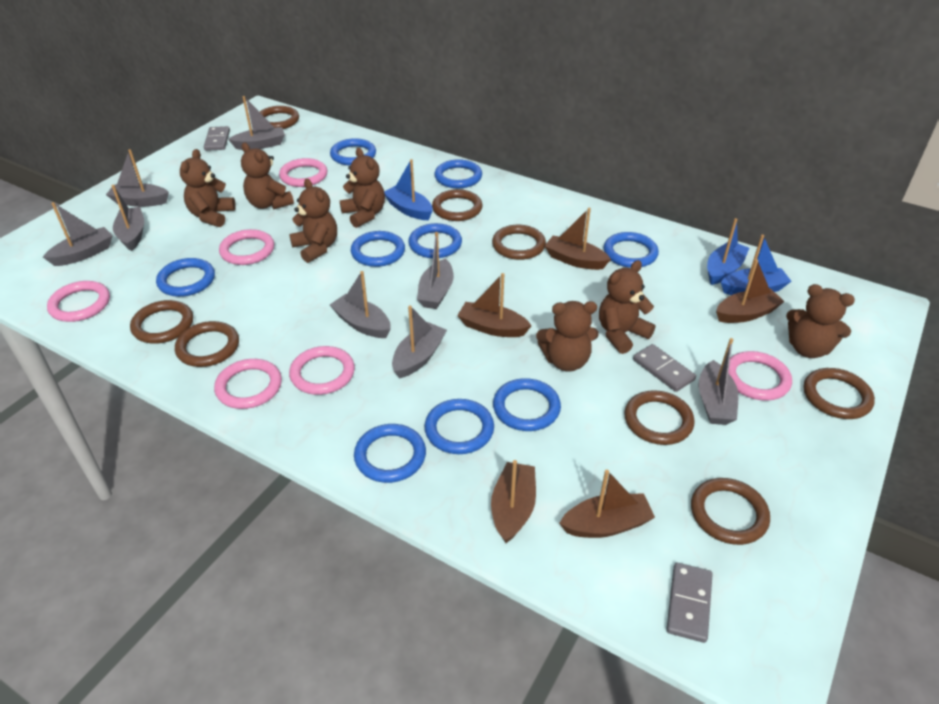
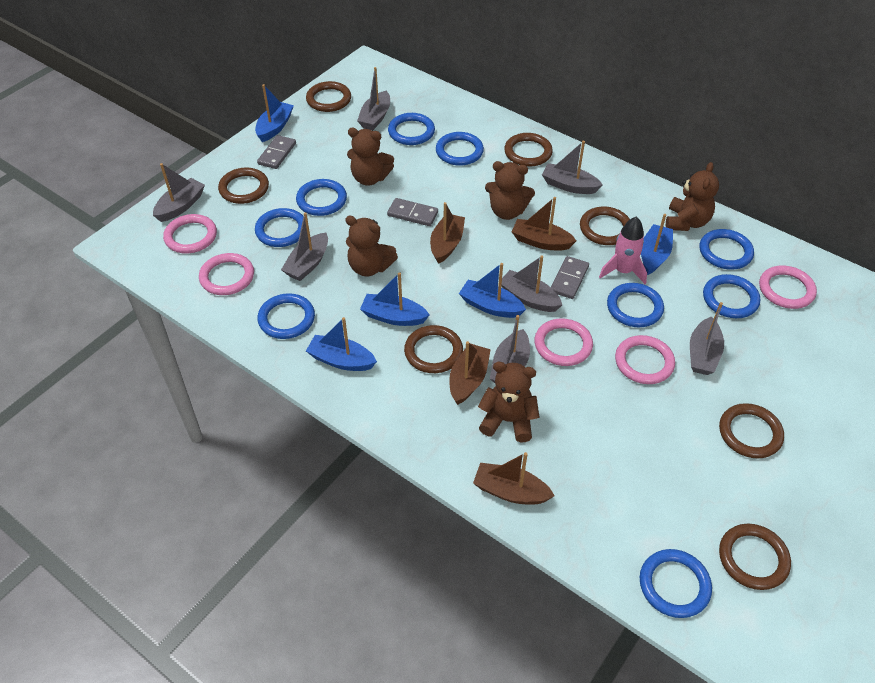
blue boat: [384,159,433,220] [707,218,749,285] [721,235,791,295] = 3 -> [255,84,294,142] [306,317,377,371] [360,272,429,326] [459,263,526,318] [641,214,673,275] = 5
brown boat: [457,273,532,337] [491,460,536,543] [545,208,611,270] [559,470,655,538] [716,259,785,323] = 5 -> [430,202,465,264] [449,341,491,405] [473,452,555,505] [512,197,576,250] = 4
brown ring: [130,300,193,344] [175,321,239,367] [260,106,299,129] [432,189,483,221] [492,225,546,260] [624,390,695,445] [691,478,770,545] [804,368,875,419] = 8 -> [218,168,269,204] [306,81,351,112] [404,325,463,373] [504,133,553,167] [580,207,630,245] [719,403,784,458] [719,524,791,590] = 7
brown teddy bear: [180,149,236,227] [241,143,294,209] [289,179,337,263] [340,148,385,228] [536,301,599,372] [599,260,656,354] [786,284,855,358] = 7 -> [345,215,398,276] [347,128,394,186] [478,362,539,442] [485,161,535,220] [666,162,719,231] = 5
grey boat: [43,202,113,266] [106,149,169,207] [112,185,144,251] [228,96,285,150] [330,271,391,338] [392,305,447,378] [417,232,454,309] [699,338,739,425] = 8 -> [153,163,205,222] [281,212,328,281] [357,67,390,130] [490,315,530,383] [501,255,562,312] [542,141,603,194] [690,302,724,375] = 7
pink ring: [47,281,110,322] [214,359,282,409] [219,229,274,265] [279,158,327,187] [289,346,355,395] [728,351,792,401] = 6 -> [163,214,217,253] [199,253,254,295] [534,318,593,366] [615,335,675,384] [759,266,817,309] = 5
pink rocket: none = 0 -> [599,217,647,284] = 1

